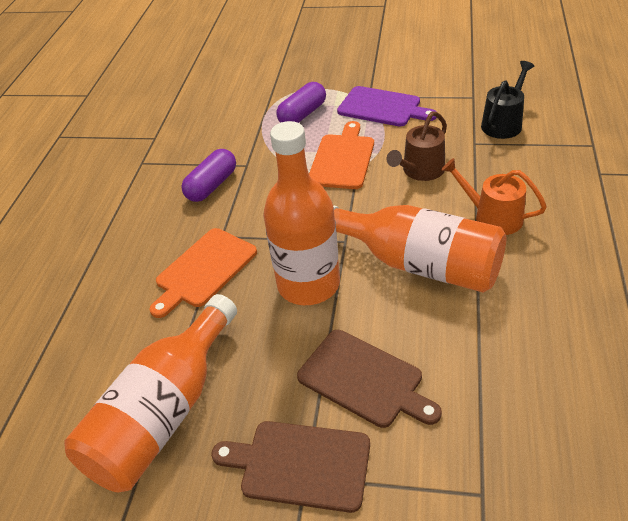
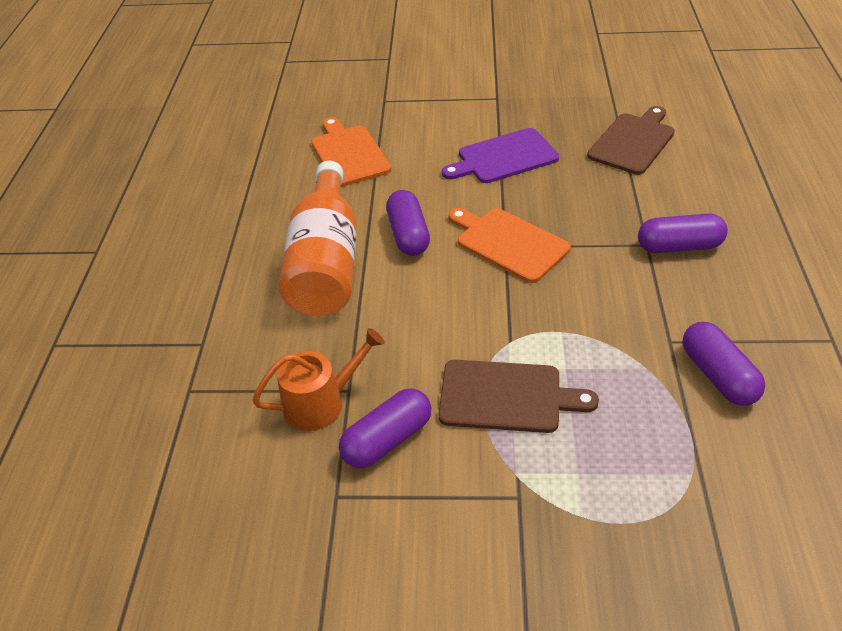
black watering can: [481,61,534,139] = 1 -> none = 0
brown watering can: [386,111,447,181] = 1 -> none = 0
orange bottle: [64,294,237,492] [263,121,340,305] [333,205,506,293] = 3 -> [279,161,357,316] = 1
purple capsule: [181,149,236,202] [276,82,326,123] = 2 -> [339,388,431,468] [386,190,430,256] [638,213,728,253] [682,322,765,406] = 4

